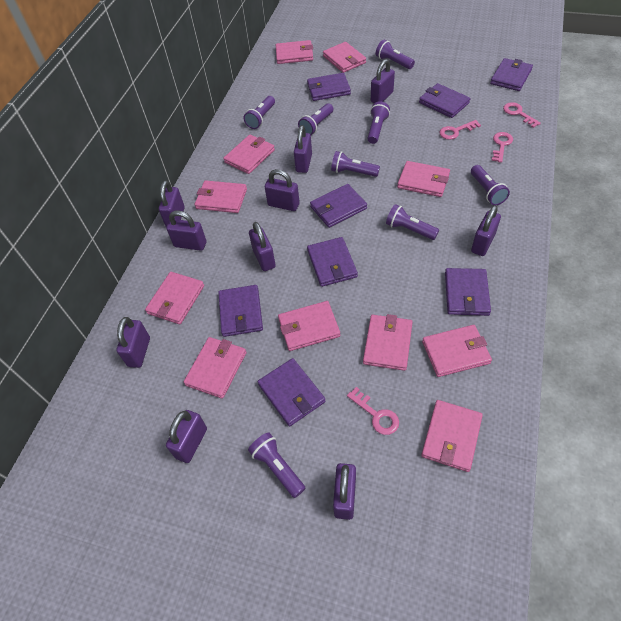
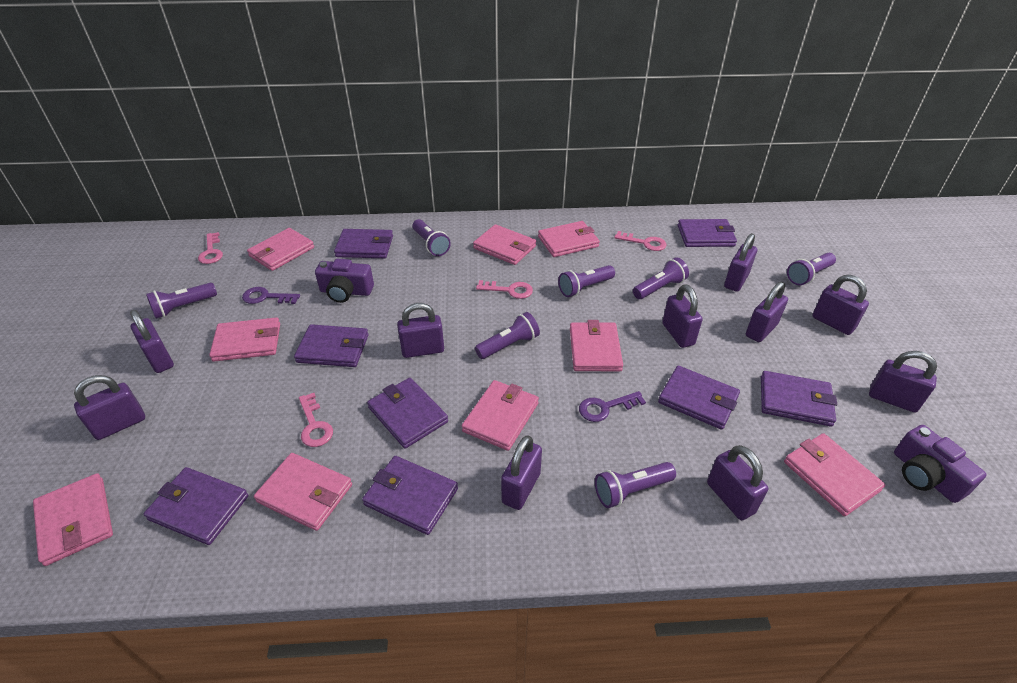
pink wallet: [145,272,204,324] [184,337,246,399] [195,180,247,213] [223,135,275,174] [276,40,313,64] [278,301,340,351] [323,42,366,73] [363,314,413,371] [397,161,450,197] [421,400,483,472] [422,325,492,377] = 11 -> [33,473,113,566] [209,317,280,362] [247,228,314,271] [254,453,352,531] [462,380,539,451] [473,224,536,265] [538,221,600,257] [570,320,623,371] [784,433,885,516] = 9
purple camera: none = 0 -> [315,259,374,303] [894,425,987,503] = 2
purple flashlight: [244,96,275,129] [248,432,305,498] [298,103,333,135] [331,151,380,177] [367,101,390,144] [376,40,415,69] [386,204,439,240] [471,165,510,205] = 8 -> [146,283,217,319] [412,219,451,256] [475,312,540,359] [558,265,615,297] [595,462,676,508] [633,257,689,299] [787,253,836,285] = 7
purple key: none = 0 -> [242,287,300,304] [579,391,646,422] = 2

